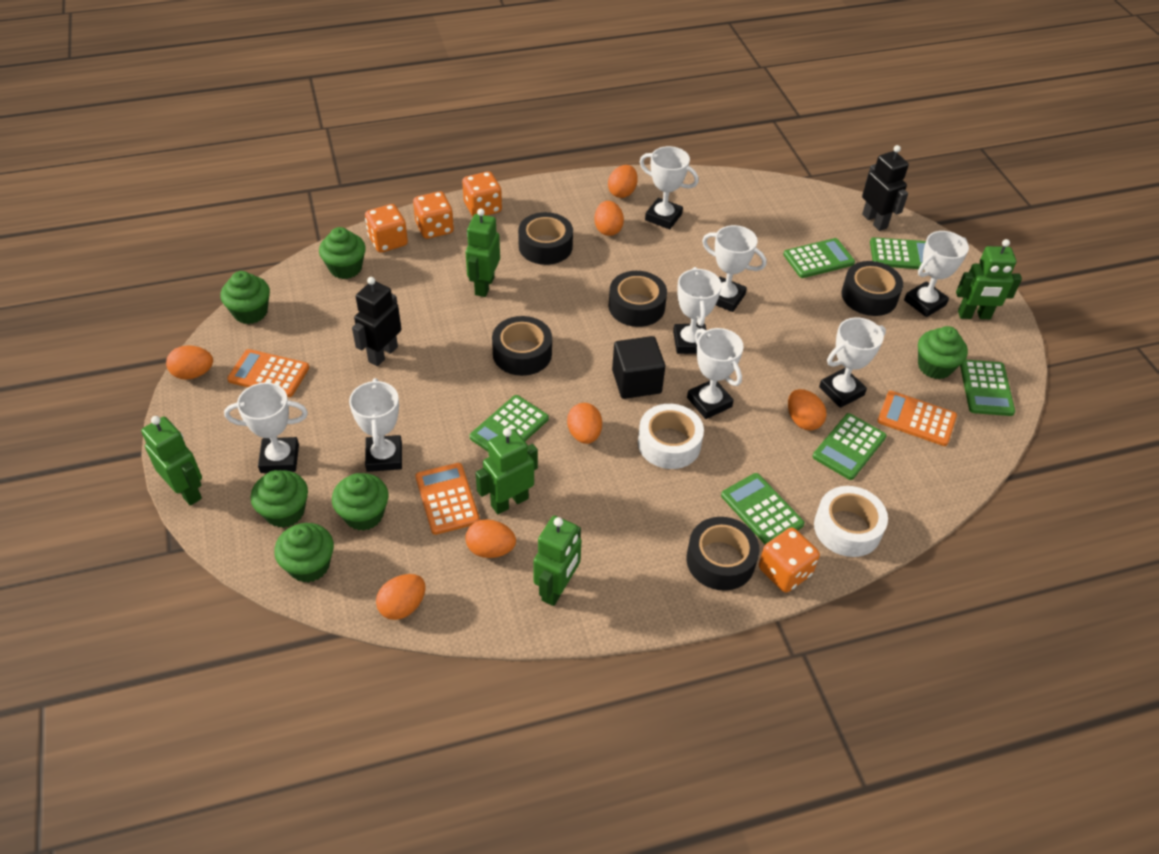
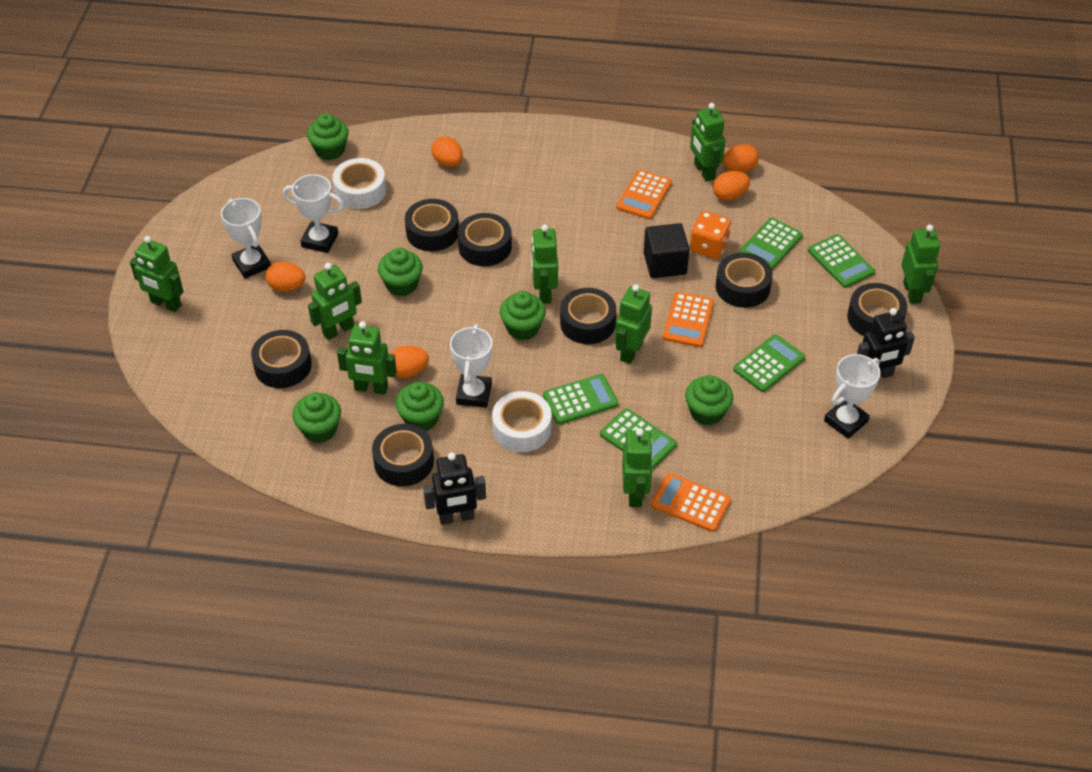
black tape: [492,316,552,376] [518,212,573,265] [609,271,667,327] [686,517,760,591] [841,261,903,316] = 5 -> [251,330,312,388] [372,424,434,486] [405,199,459,251] [458,213,512,266] [560,288,616,344] [716,253,773,308] [847,283,907,336] = 7
green calculator: [469,395,549,452] [721,473,805,545] [783,238,855,278] [812,413,887,480] [870,237,926,270] [960,360,1015,416] = 6 -> [543,374,618,425] [600,408,677,470] [733,334,805,392] [739,218,803,270] [808,234,875,288] = 5
green robot: [141,416,202,506] [466,208,500,297] [475,428,538,514] [533,516,582,606] [956,239,1022,319] = 5 -> [130,236,184,312] [308,263,362,340] [337,321,397,395] [531,225,558,304] [615,284,652,364] [622,428,653,507] [690,103,726,182] [901,225,940,304] = 8
orange dice: [365,204,408,253] [413,191,454,239] [462,171,502,216] [759,528,820,593] = 4 -> [690,211,731,259] = 1
orange egg: [166,345,213,380] [376,574,426,620] [465,519,516,558] [567,403,602,444] [594,201,624,236] [608,165,638,198] [788,389,827,430] = 7 -> [266,261,305,292] [390,346,429,378] [431,136,463,167] [713,171,750,201] [723,144,759,173] = 5
white trophy: [224,382,308,473] [349,378,402,472] [640,146,699,229] [673,267,722,354] [687,328,744,419] [702,225,766,312] [819,317,886,408] [904,231,969,317] = 8 -> [221,198,271,278] [283,174,344,253] [450,324,492,408] [824,354,880,439] = 4

